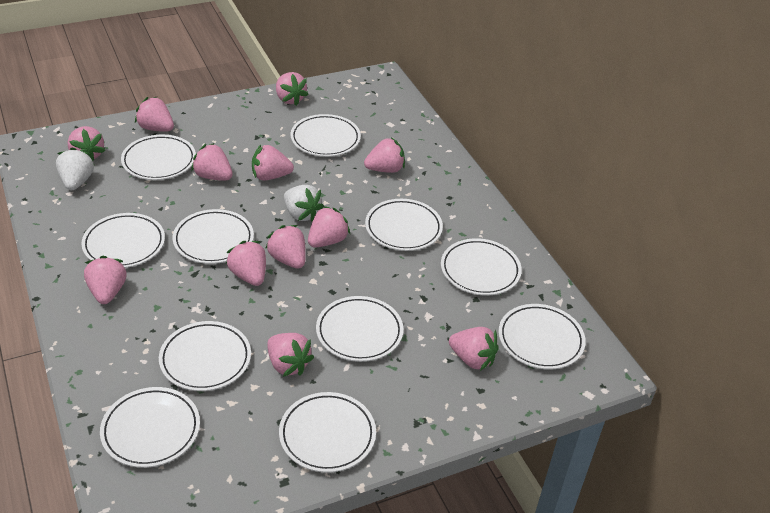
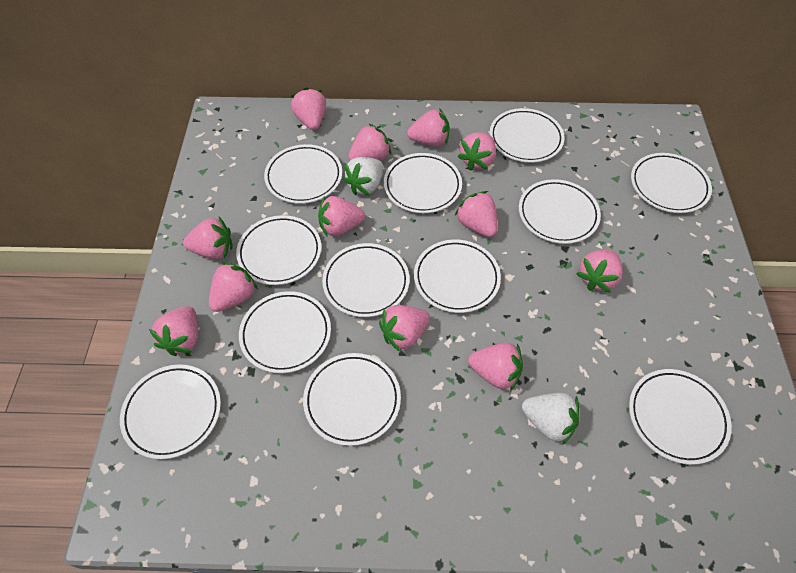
white plate: [81,213,165,268] [100,387,200,468] [121,135,196,180] [159,321,251,391] [173,209,254,264] [279,392,376,473] [290,114,361,157] [316,296,403,362] [365,199,443,251] [441,238,522,296] [499,304,586,369] = 11 -> [120,364,221,459] [236,215,321,285] [239,291,331,373] [264,144,342,204] [303,353,401,446] [322,243,410,317] [384,153,462,213] [414,240,501,313] [490,108,565,163] [519,179,601,244] [629,369,732,465] [631,153,712,213] = 12

